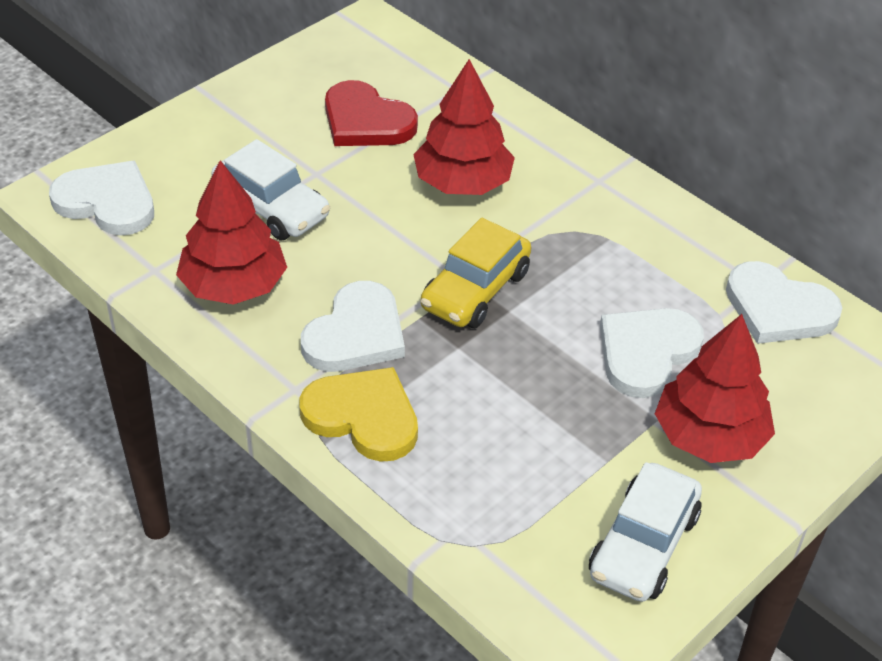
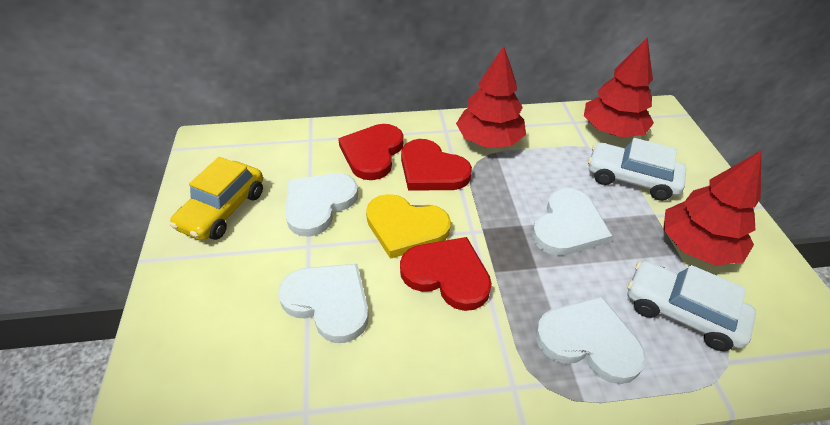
red heart: [325,80,418,146] = 1 -> [338,124,404,180] [400,237,492,311] [401,139,472,191] = 3

